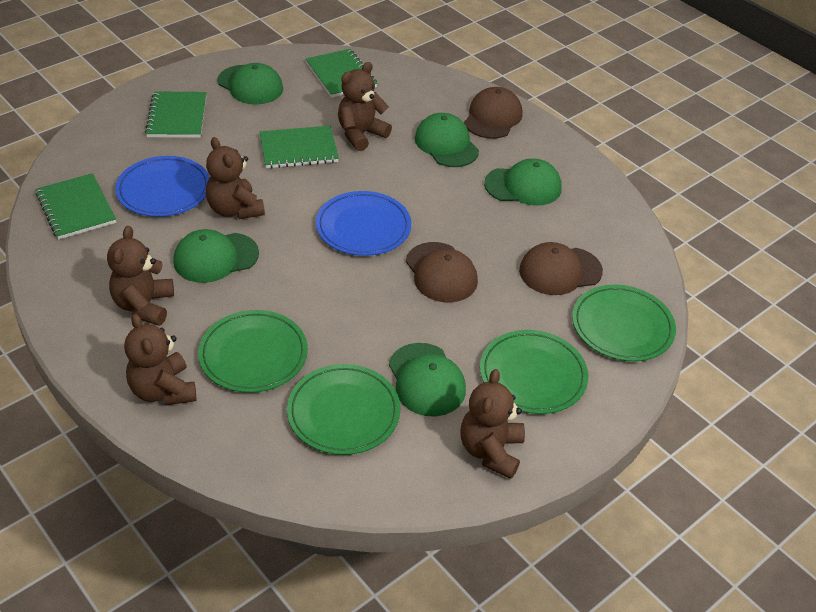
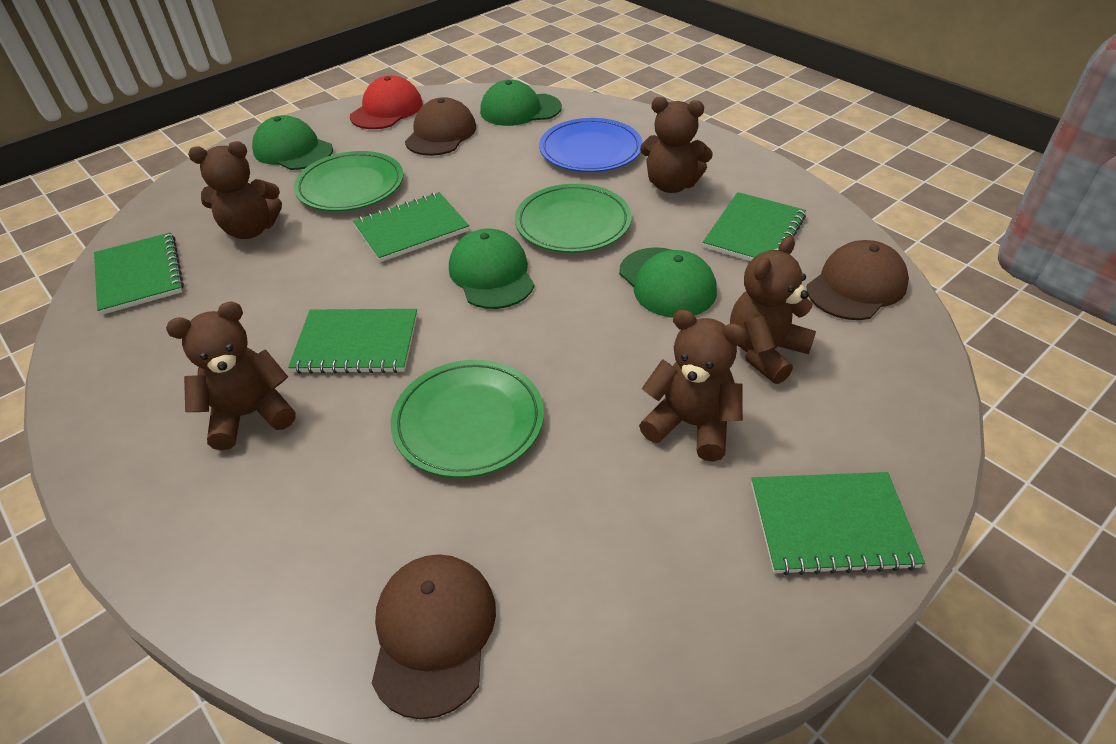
blue plate: [115,156,210,217] [316,191,411,256] = 2 -> [539,118,643,172] = 1
green cap: [173,229,259,283] [217,63,283,105] [389,343,466,417] [415,113,479,167] [484,158,562,206] = 5 -> [252,115,333,170] [449,229,534,309] [480,80,562,126] [619,247,717,318] = 4
green notebook: [36,173,116,240] [145,91,207,138] [260,126,339,169] [306,49,377,98] = 4 -> [94,232,184,315] [288,309,417,374] [353,192,469,262] [703,192,806,261] [751,472,925,576] = 5
green plate: [198,310,308,393] [287,364,401,455] [480,330,588,414] [572,285,676,362] = 4 -> [294,151,403,211] [391,360,544,478] [515,184,632,253] = 3
red cap: none = 0 -> [350,76,423,129] = 1

